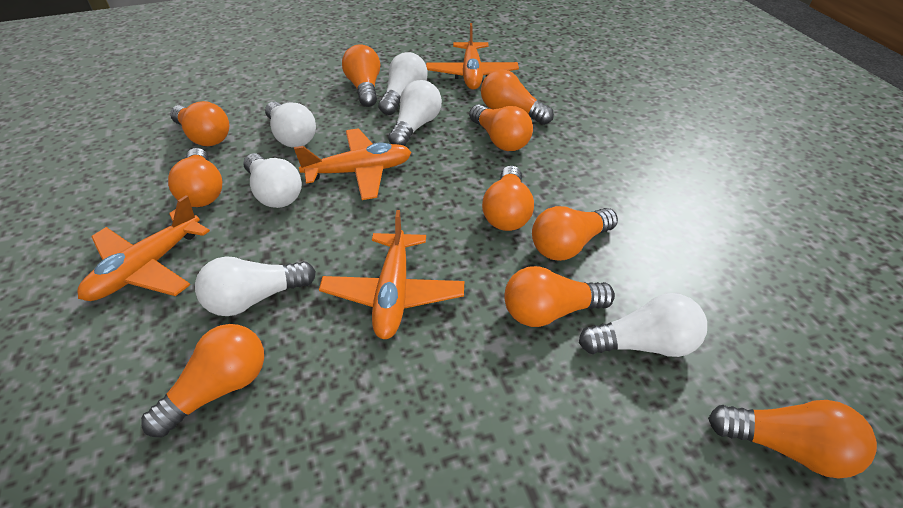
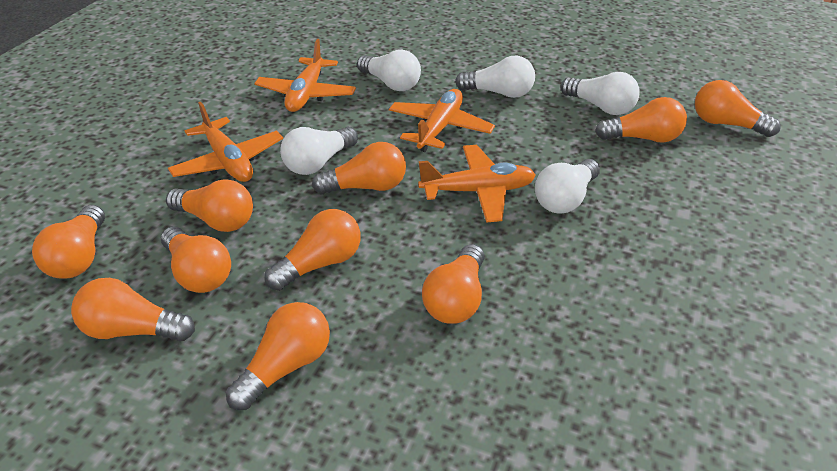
white light bulb: [195,256,316,316] [243,153,302,208] [265,102,316,147] [379,52,428,115] [388,80,442,146] [579,293,707,357] = 6 -> [280,127,358,175] [357,50,421,91] [455,56,535,98] [535,159,600,213] [560,72,640,115] = 5

